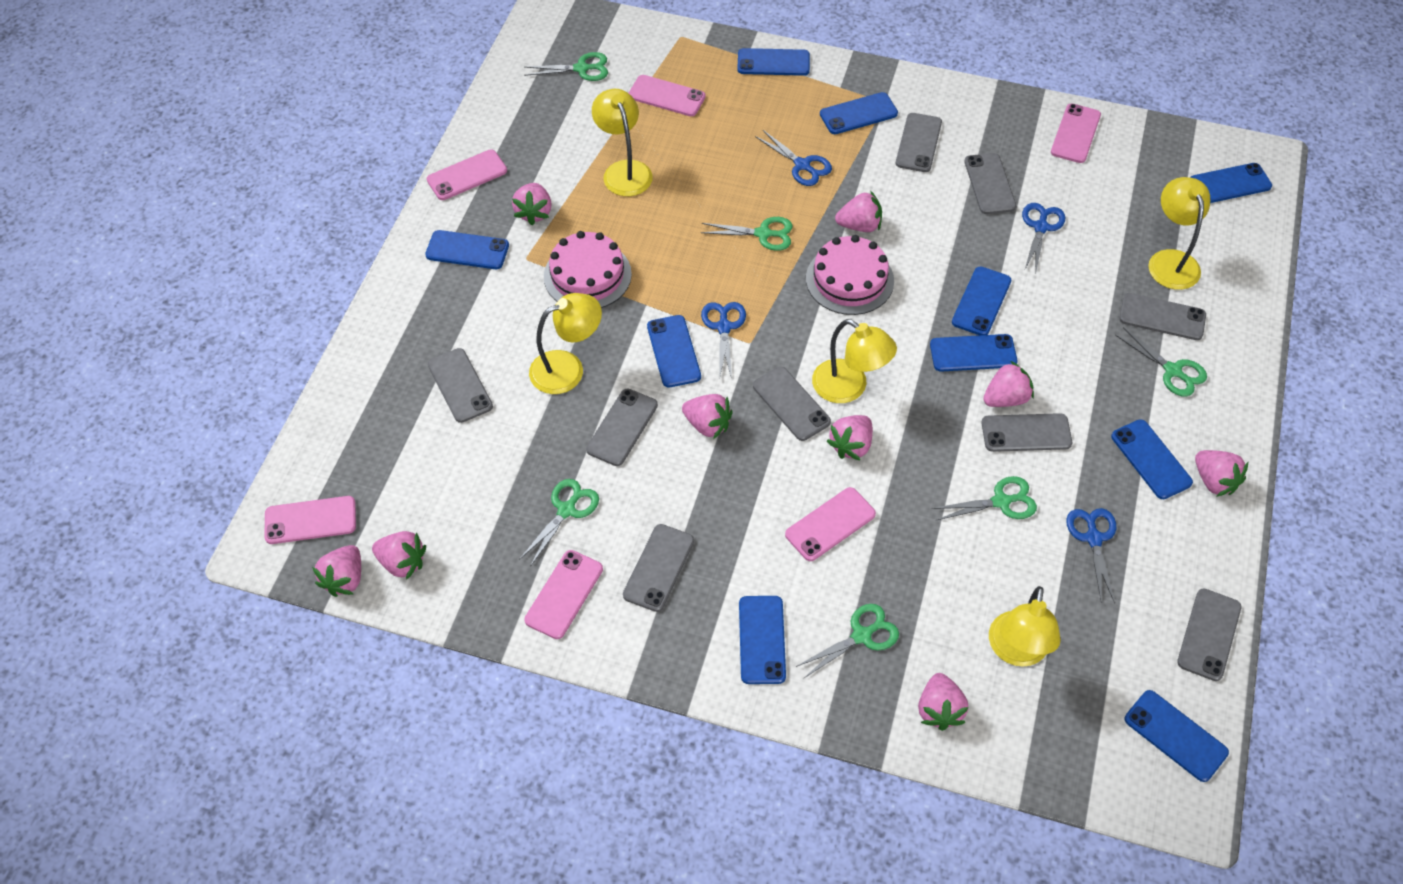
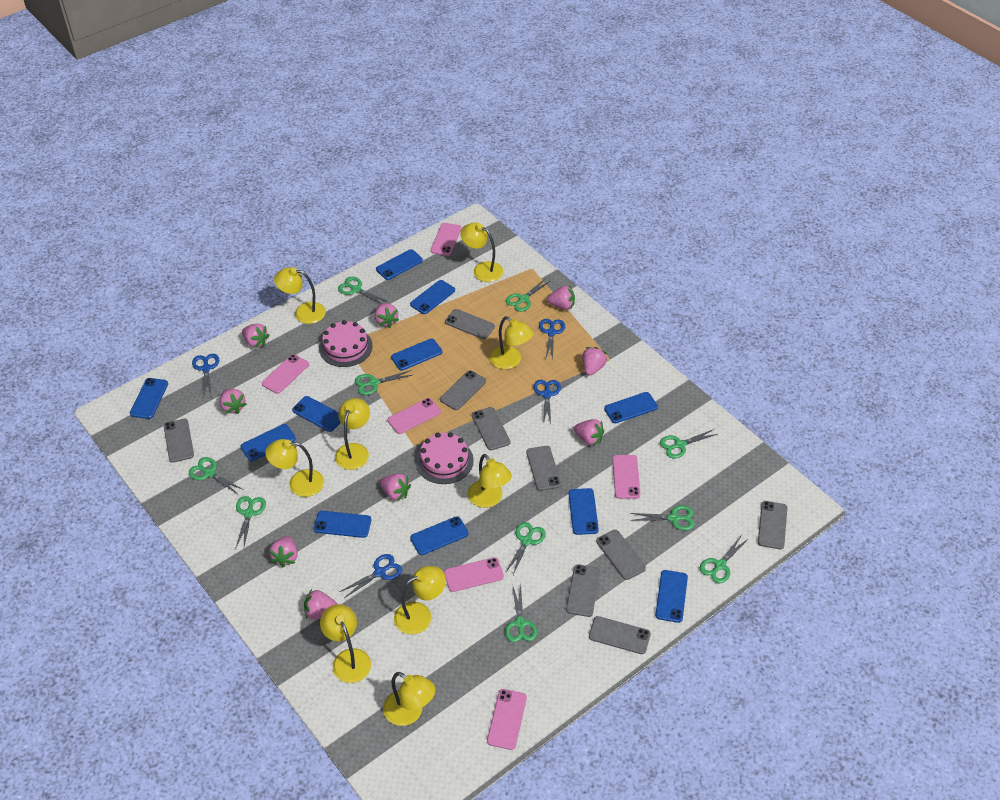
blue phone: [425,230,509,269] [647,315,701,387] [737,48,810,76] [739,596,786,684] [820,92,898,134] [930,334,1017,372] [952,266,1011,335] [1111,419,1193,499] [1125,690,1229,782] [1190,163,1272,203] = 10 -> [130,378,168,419] [241,424,296,461] [292,396,341,432] [314,511,371,538] [376,249,423,280] [391,339,442,371] [410,280,455,314] [410,516,469,555] [568,488,599,535] [604,392,658,423] [655,570,688,623] = 11
green scissors: [519,479,599,567] [524,52,608,81] [701,217,793,251] [796,604,899,678] [932,476,1037,520] [1115,327,1207,397] = 6 -> [189,457,244,494] [235,496,266,549] [338,277,388,304] [355,370,412,395] [505,522,546,575] [505,584,537,642] [506,278,550,312] [630,505,695,531] [660,429,717,458] [700,536,749,583] = 10
yellow lamp: [529,293,602,394] [592,89,653,196] [812,319,897,403] [989,586,1061,667] [1148,177,1210,290] = 5 -> [265,439,324,497] [274,267,326,324] [320,604,371,683] [335,398,370,470] [383,672,435,726] [394,566,446,634] [460,222,503,282] [468,454,512,508] [490,316,534,369] = 9

